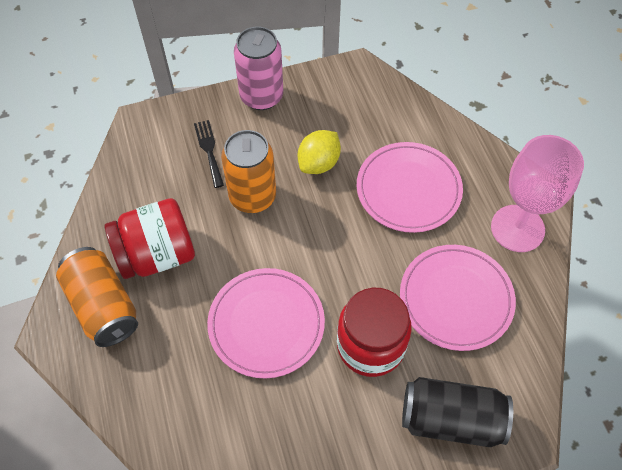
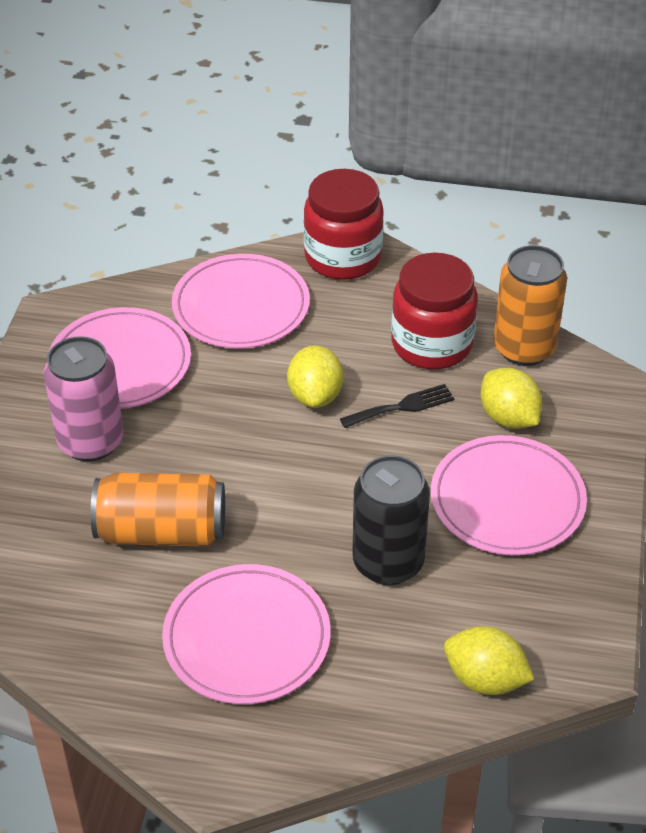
pink goblet: [491,135,584,252] = 1 -> none = 0
pink plate: [207,268,325,379] [357,142,463,233] [400,245,516,351] = 3 -> [48,307,191,409] [162,564,331,704] [172,254,310,349] [431,435,587,556] = 4
yellow lemon: [298,130,341,174] = 1 -> [287,345,344,408] [444,626,535,695] [481,368,542,429] = 3

